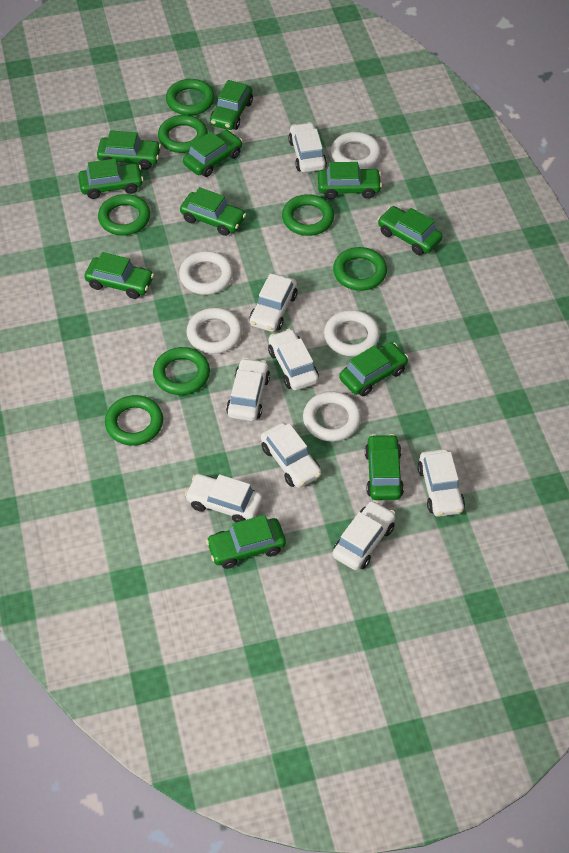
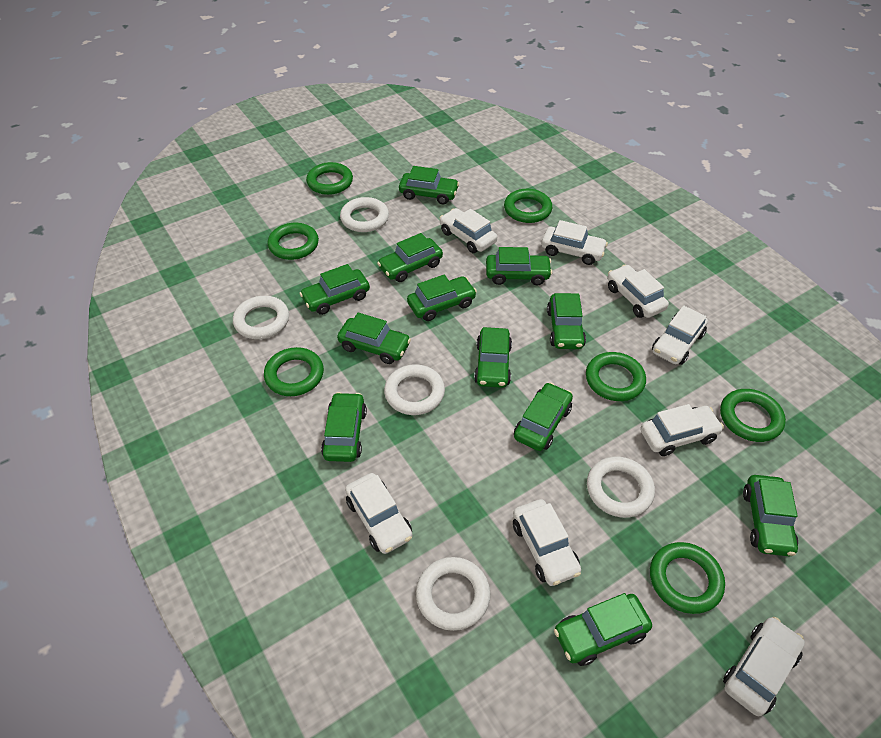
green car: [78,159,143,199] [85,252,154,299] [97,131,161,170] [180,187,246,236] [183,130,243,177] [206,515,286,569] [210,80,253,130] [318,162,382,199] [339,342,409,396] [365,434,404,500] [378,206,443,255] = 11 -> [299,264,370,315] [321,392,367,462] [337,313,411,364] [377,233,443,282] [399,166,459,204] [407,275,477,321] [474,327,512,388] [486,247,552,285] [514,382,573,451] [547,293,586,349] [554,593,652,666] [743,475,798,556] = 12

